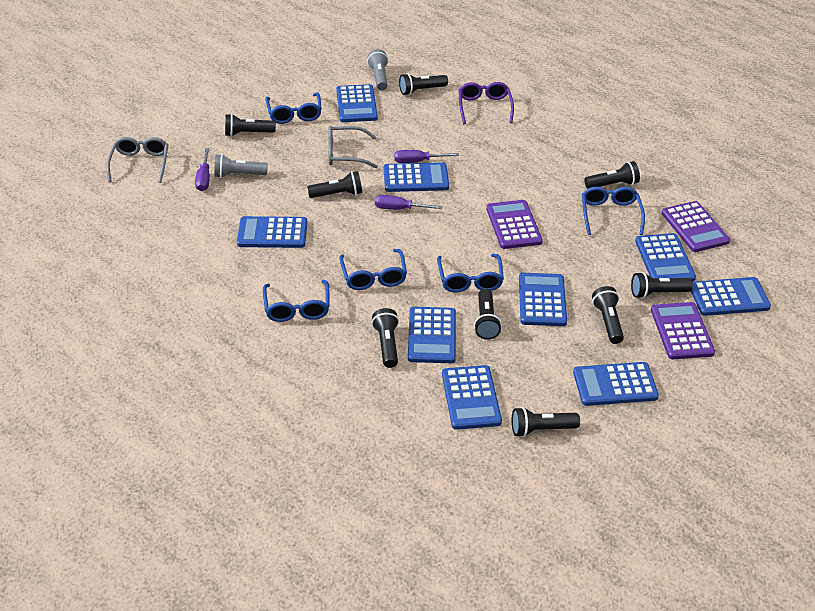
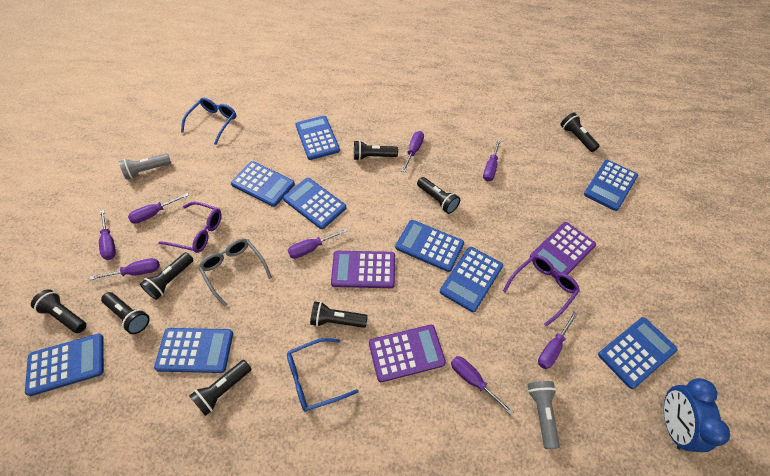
black flashlight: [225,114,276,137] [307,171,362,198] [372,308,399,368] [399,73,448,95] [474,288,502,340] [512,407,580,437] [585,161,640,189] [592,286,624,344] [631,272,693,299] = 9 -> [31,289,87,333] [101,292,150,334] [140,252,193,300] [189,360,251,416] [310,302,368,328] [354,140,398,161] [417,177,460,214] [560,113,600,152] = 8
blue clock: none = 0 -> [664,378,730,452] = 1
blue glasses: [263,280,329,322] [265,92,322,124] [339,249,407,290] [437,254,504,293] [582,187,645,235] = 5 -> [181,98,236,145] [287,338,359,412] = 2
grey glasses: [106,137,168,183] [328,126,378,168] = 2 -> [199,239,272,306] = 1
purple glasses: [458,82,514,124] = 1 -> [158,202,221,253] [503,255,580,327] = 2
purple screwdriver: [195,148,210,191] [375,195,443,210] [394,150,459,163] = 3 -> [90,258,160,280] [99,210,116,260] [128,193,189,224] [288,228,348,259] [402,131,424,172] [451,356,514,415] [483,139,501,181] [538,312,578,369] = 8

